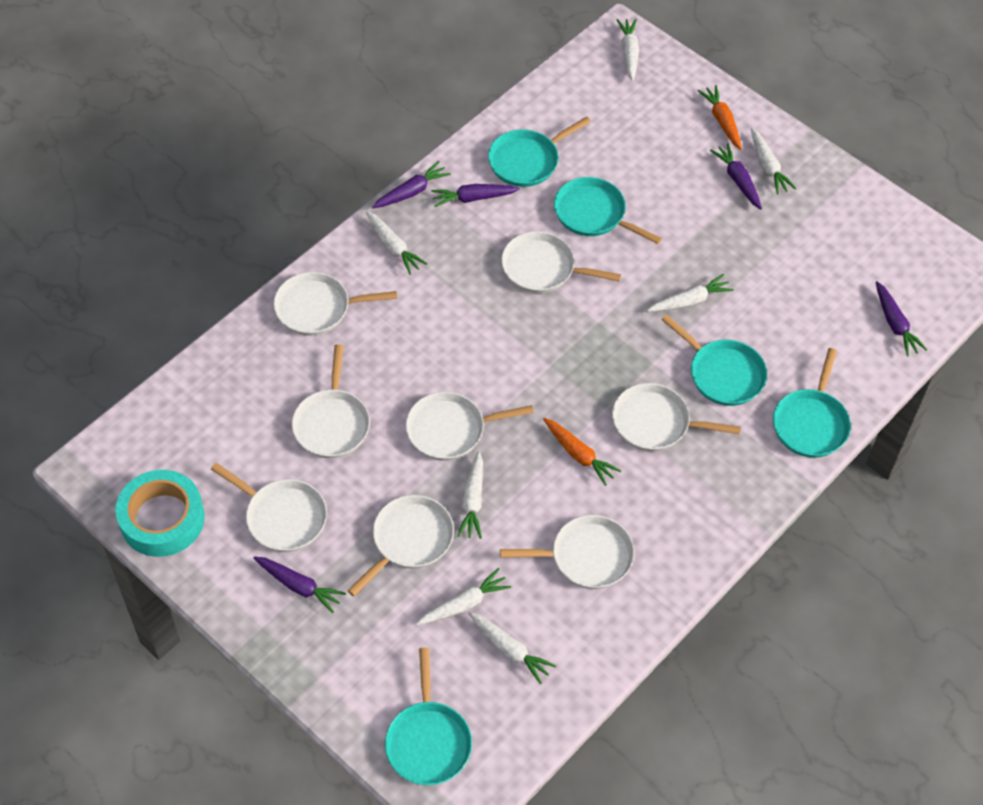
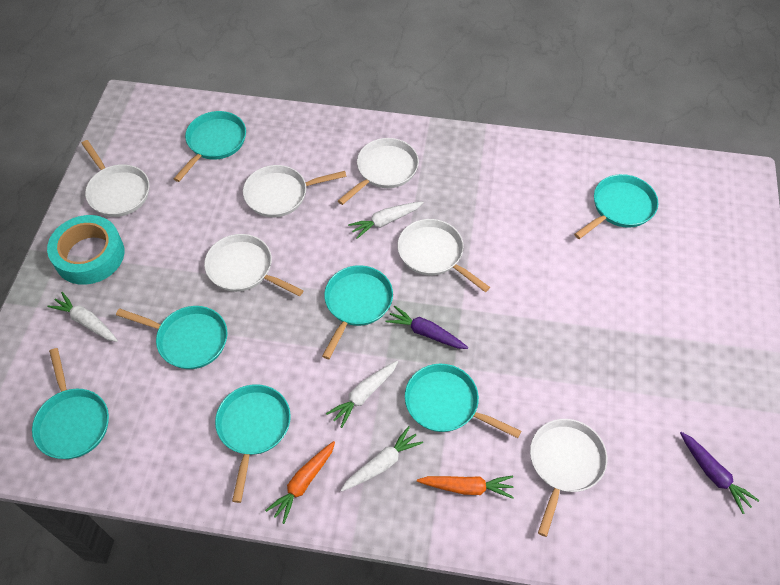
purple carrot: [253,556,346,613] [372,161,451,209] [431,184,520,207] [710,143,762,209] [876,281,927,357] = 5 -> [385,306,469,349] [680,432,759,514] = 2
turquoise pan: [385,648,472,785] [488,117,591,187] [554,177,662,244] [661,315,767,406] [773,348,851,458] = 5 -> [32,348,109,459] [116,306,227,369] [174,111,246,182] [215,384,291,503] [322,265,393,359] [405,364,521,438] [574,174,658,239] = 7
white carrot: [366,211,428,275] [416,568,511,625] [457,451,483,539] [468,612,556,684] [617,19,639,81] [647,274,734,312] [751,128,797,195] = 7 -> [47,292,118,342] [326,361,398,428] [341,426,423,492] [348,202,424,239] = 4
white pan: [211,463,327,552] [273,272,397,336] [292,344,370,458] [347,495,454,596] [406,392,534,461] [500,515,634,589] [501,231,621,293] [612,383,741,451] = 8 -> [81,140,150,217] [204,234,304,296] [243,165,347,217] [338,138,419,205] [397,219,490,292] [530,419,607,537] = 6

